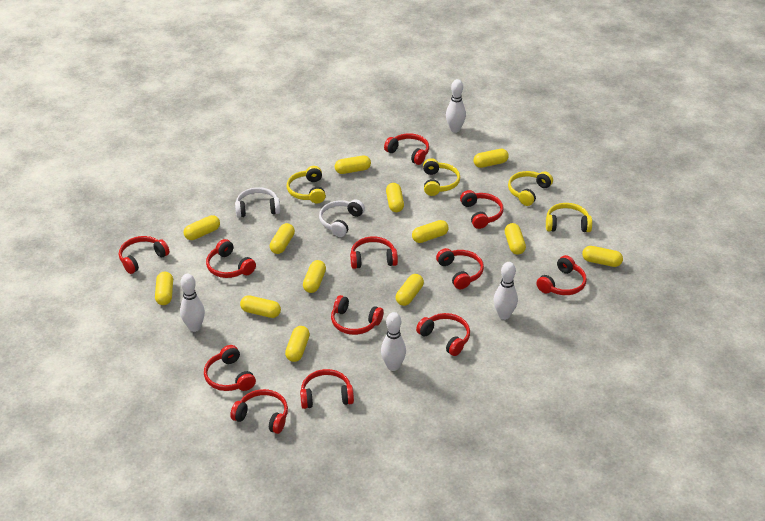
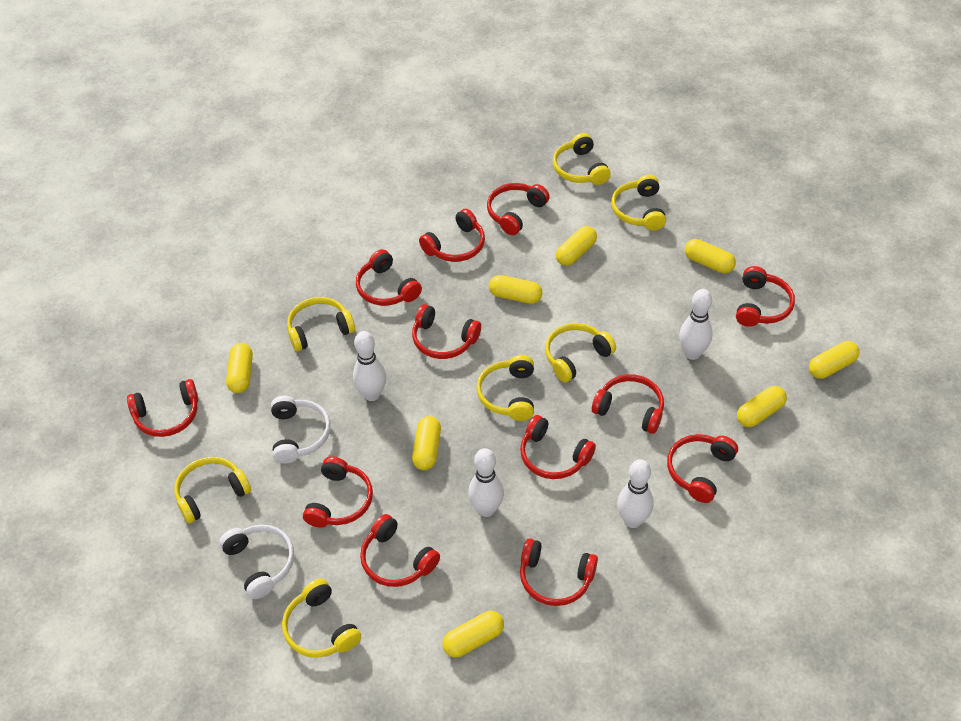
yellow capsule: [155,272,173,305] [184,215,220,240] [240,295,281,318] [270,223,295,254] [285,326,310,362] [303,260,326,293] [335,155,371,174] [386,183,404,212] [396,274,424,306] [412,220,449,243] [473,149,509,168] [505,223,526,255] [582,246,623,267] = 13 -> [226,343,253,393] [412,416,441,470] [442,611,504,657] [489,275,543,304] [556,226,597,266] [685,239,736,273] [737,386,787,427] [809,341,860,379] = 8
yellow headphones: [287,166,326,203] [423,158,460,196] [508,171,553,206] [546,203,592,232] = 4 -> [174,457,251,523] [282,578,361,658] [287,297,355,351] [476,355,534,421] [545,323,616,382] [553,133,611,185] [611,175,666,231] = 7

